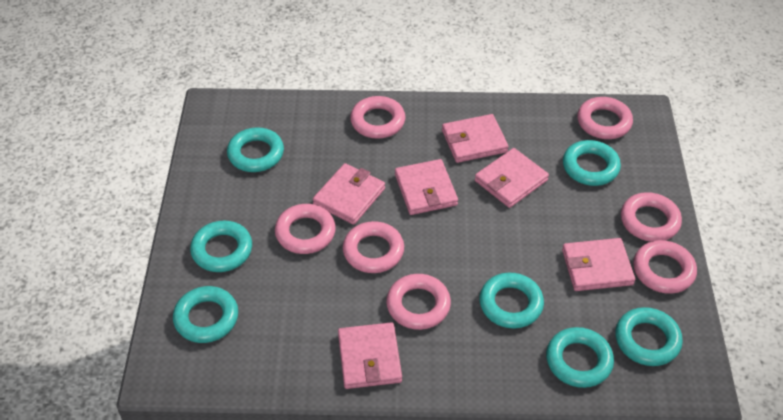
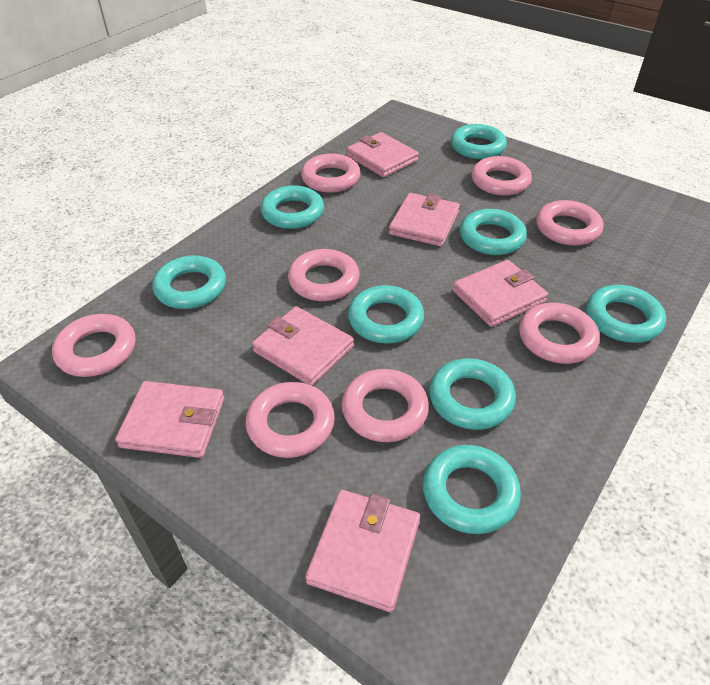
pink ring: [275,204,336,254] [343,221,404,273] [350,96,405,139] [386,274,451,330] [577,97,633,139] [621,192,682,242] [633,240,697,294] = 7 -> [52,314,136,377] [246,382,335,458] [288,249,360,301] [301,153,361,193] [342,369,429,442] [471,156,532,196] [519,303,600,364] [536,200,603,246] = 8
turquoise ring: [173,286,238,343] [190,221,252,272] [227,127,284,172] [479,273,544,328] [546,327,614,388] [563,140,621,186] [615,307,683,366] = 7 -> [152,255,226,309] [260,186,324,229] [348,285,424,343] [423,445,521,534] [429,358,516,430] [451,124,507,159] [460,209,527,255] [586,285,666,343] = 8

